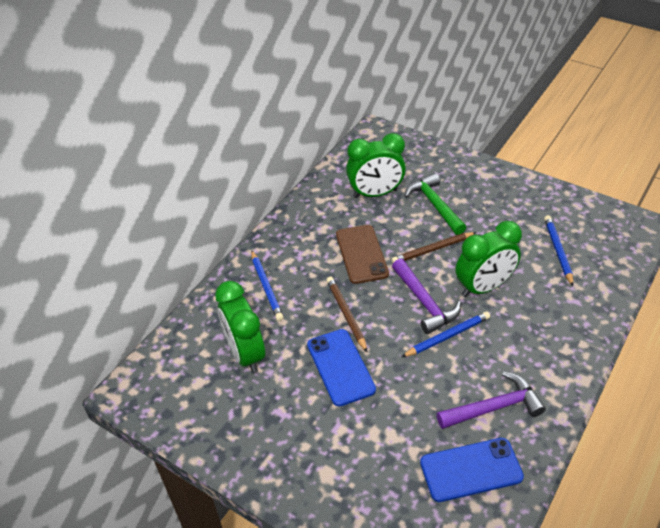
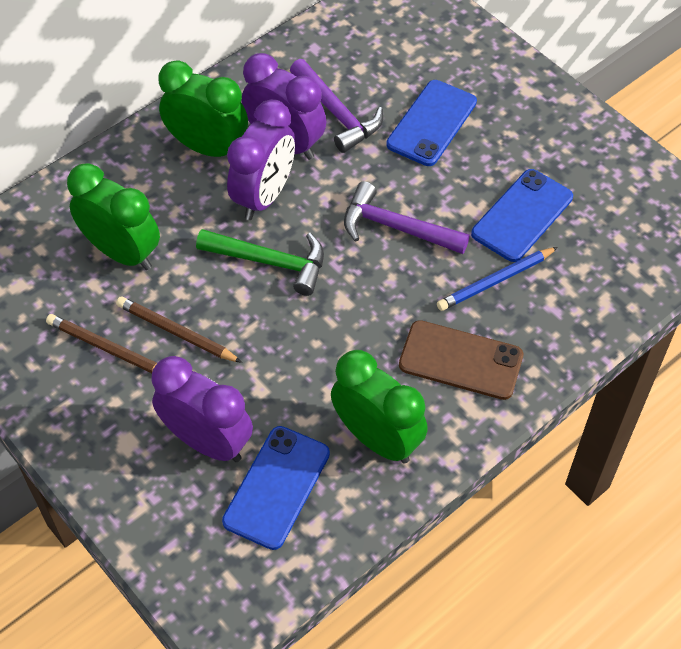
blue pencil: [251,250,283,321] [402,311,490,357] [544,215,573,286] = 3 -> [437,247,558,311] = 1
blue phone: [307,329,376,407] [420,438,524,502] = 2 -> [222,426,330,550] [386,80,477,166] [471,169,573,262] = 3
purple clock: none = 0 -> [151,356,253,462] [227,99,295,220] [241,53,326,160] = 3

